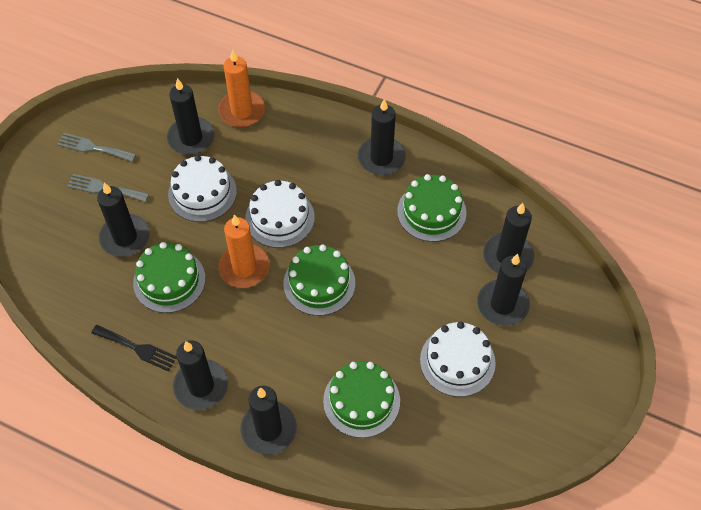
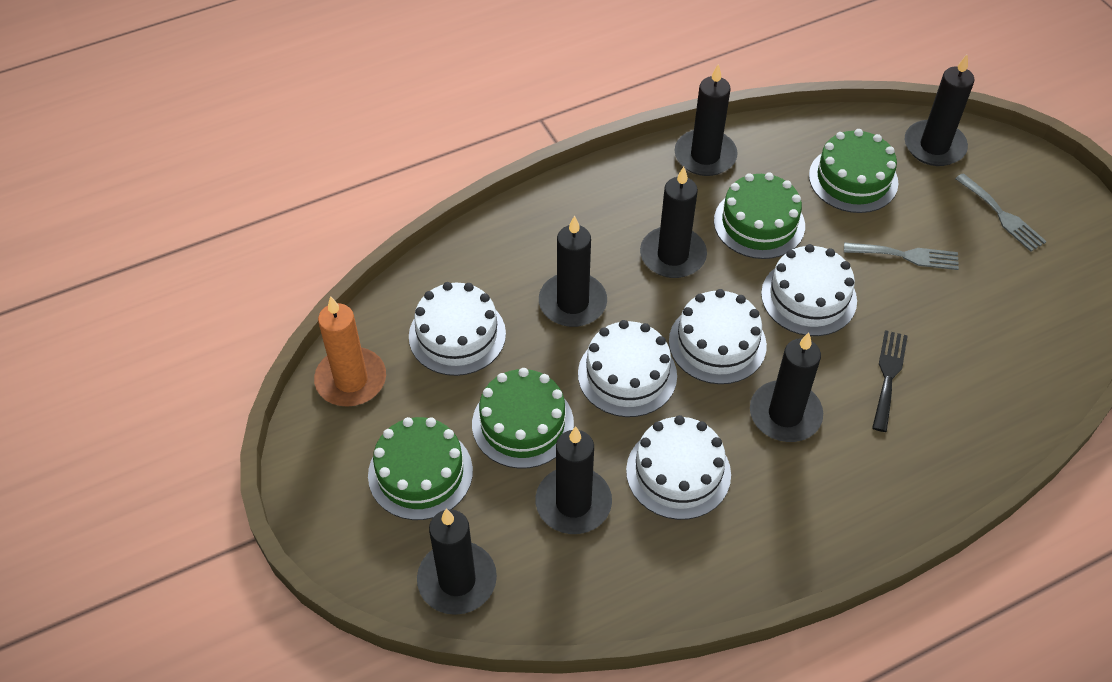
orange candle: [218,50,265,127] [218,215,270,288] = 2 -> [314,296,386,407] = 1
white cake: [168,155,237,222] [245,180,315,248] [420,322,496,397] = 3 -> [409,282,506,376] [578,320,677,417] [626,415,731,520] [669,289,767,384] [761,244,857,336] = 5

